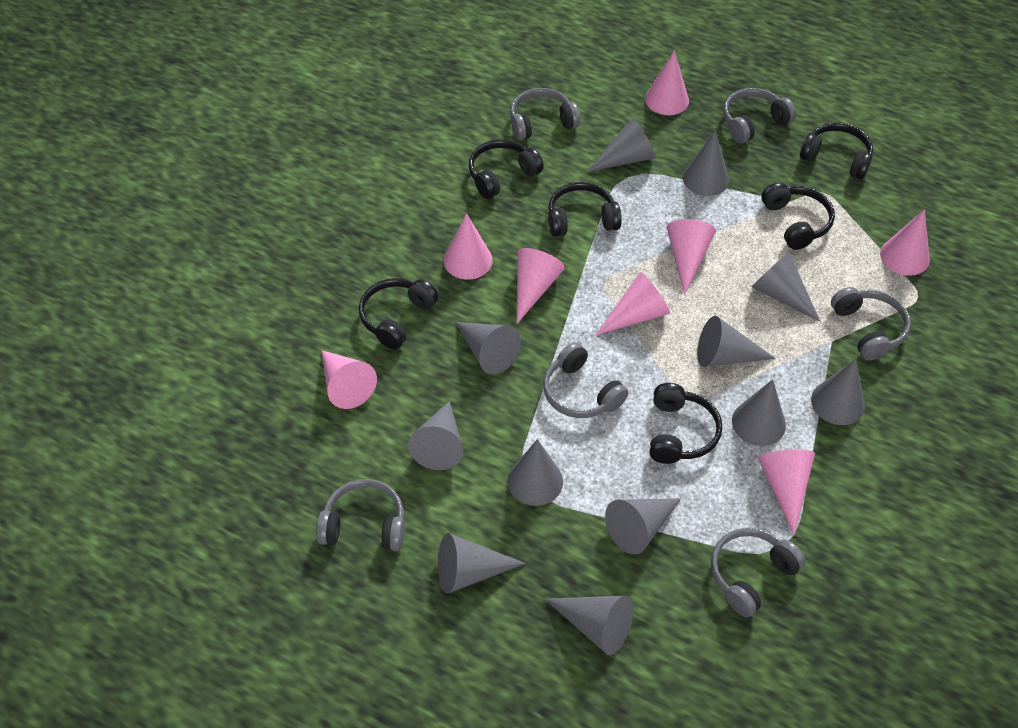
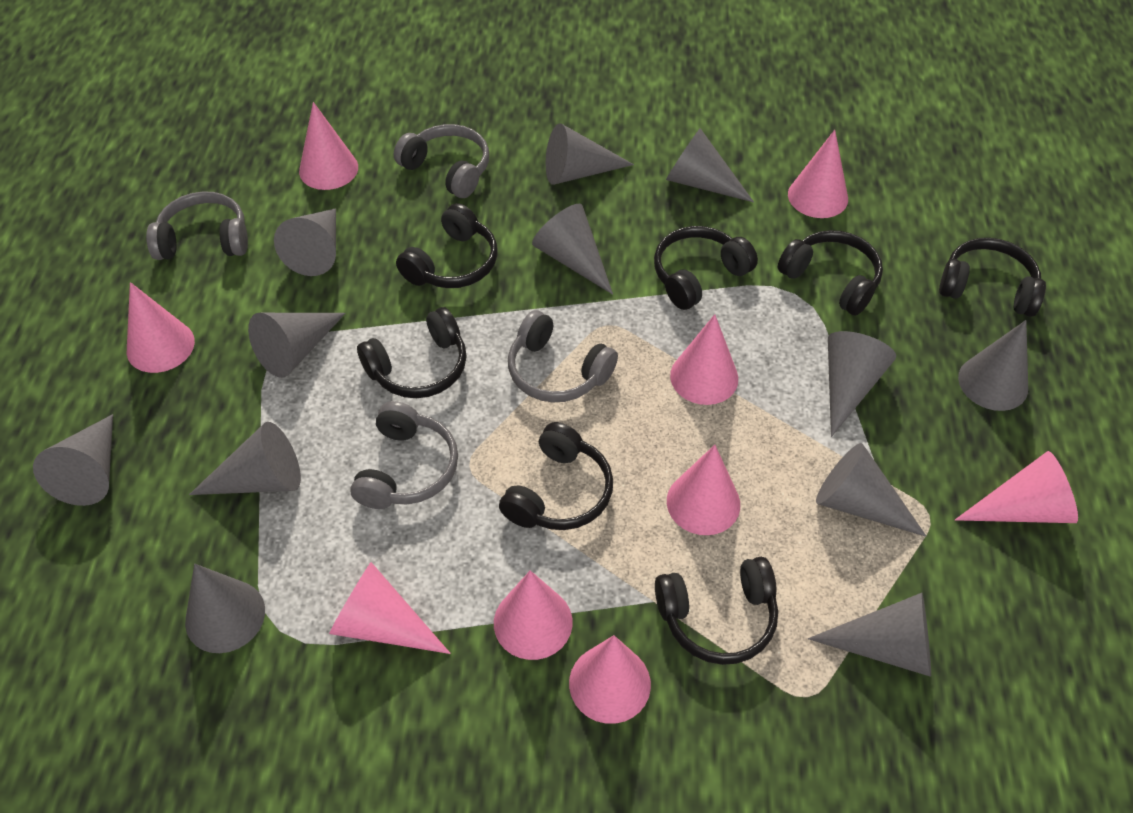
black headphones: [359,278,439,350] [469,139,544,199] [548,182,622,237] [649,383,722,464] [761,182,835,250] [800,122,873,179] = 6 -> [357,307,467,398] [396,203,498,288] [499,422,613,530] [654,226,758,310] [655,557,778,665] [778,230,883,316] [939,238,1046,317] = 7
grey headphones: [316,479,405,551] [510,88,580,141] [543,342,629,418] [711,528,806,617] [723,88,796,143] [831,287,911,361] = 6 -> [146,191,248,260] [350,401,458,509] [394,124,489,198] [508,310,618,402] = 4
pink cone: [322,350,377,409] [444,213,493,280] [517,248,565,324] [596,272,670,335] [645,50,689,115] [667,219,716,295] [758,450,815,535] [880,209,930,276] = 8 -> [127,282,195,373] [299,102,358,190] [329,562,451,654] [494,570,573,660] [569,635,651,724] [667,445,740,535] [670,314,738,405] [788,130,848,218] [955,451,1078,523] = 9

